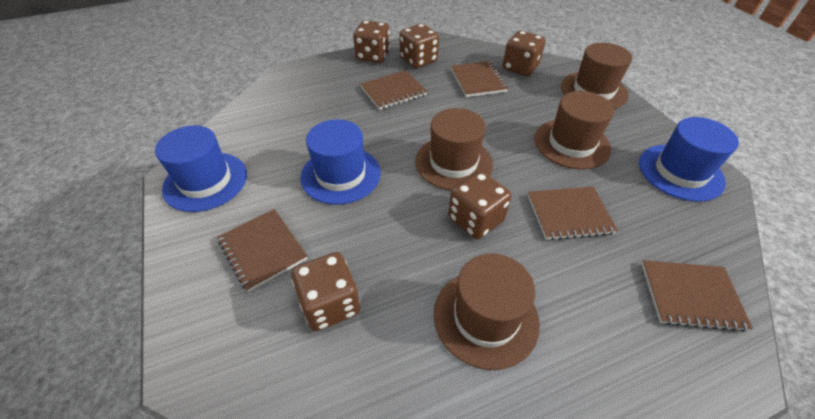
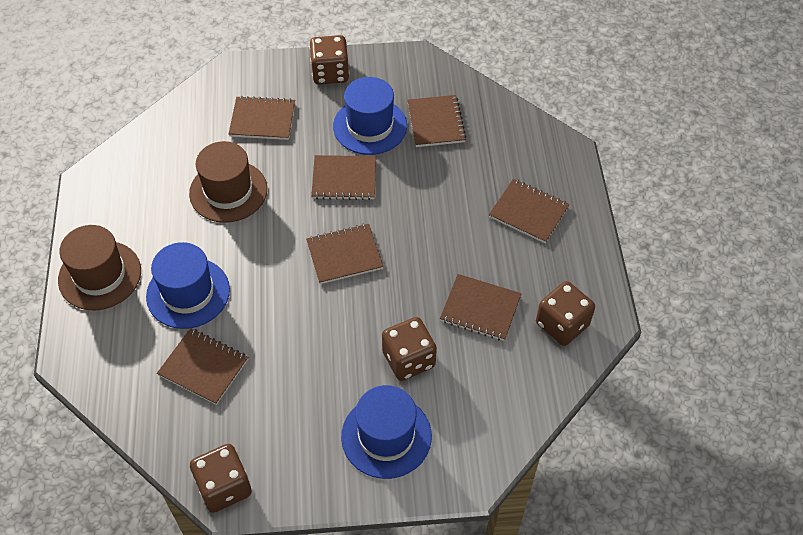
brown dice: [291,252,360,331] [353,20,390,63] [399,24,439,68] [448,171,512,239] [503,31,546,76] = 5 -> [190,444,252,513] [309,35,349,85] [382,317,437,381] [536,281,595,346] = 4
brown hat: [415,108,493,191] [434,253,540,370] [534,91,614,170] [561,43,632,109] = 4 -> [58,225,141,310] [189,141,267,223] = 2
brown notebook: [217,209,308,292] [361,70,427,110] [451,61,508,97] [528,187,618,240] [642,260,753,332] = 5 -> [157,328,248,405] [229,96,295,140] [306,224,384,284] [311,155,376,200] [407,95,467,147] [440,274,522,341] [489,179,570,243] = 7

